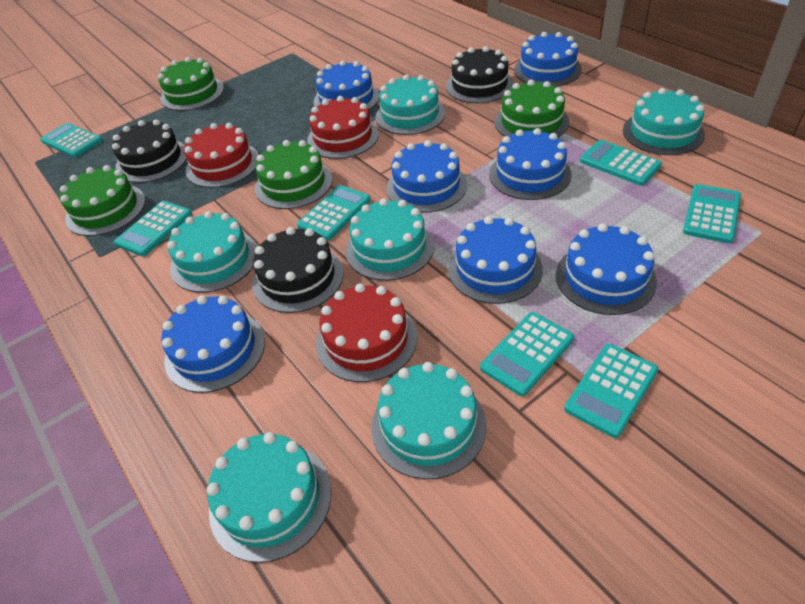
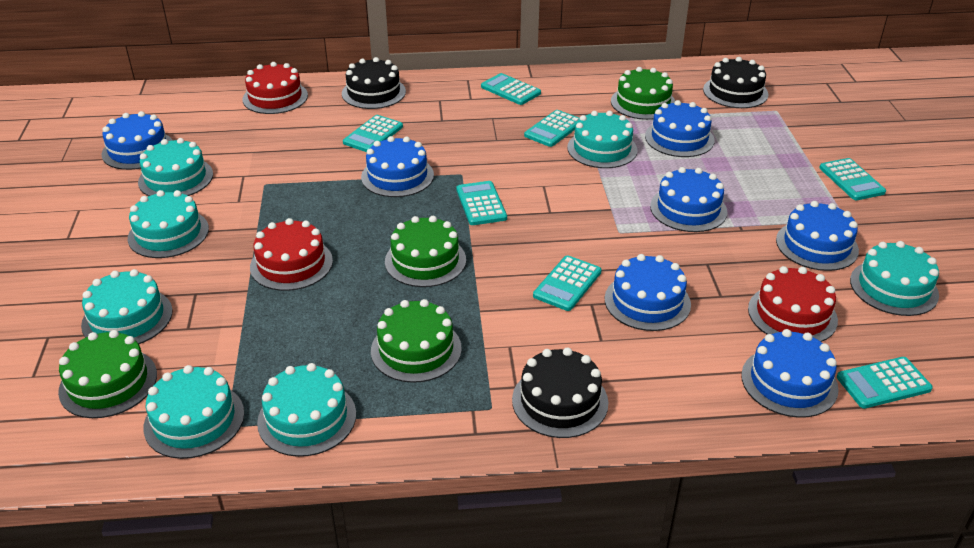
turquoise cake: [167,211,257,293] [207,432,331,563] [346,198,434,281] [372,362,487,479] [375,75,445,135] [623,88,705,155] = 6 -> [81,269,173,344] [128,190,209,258] [138,138,213,196] [143,365,244,459] [257,363,356,457] [567,111,638,168] [850,241,939,316] = 7

